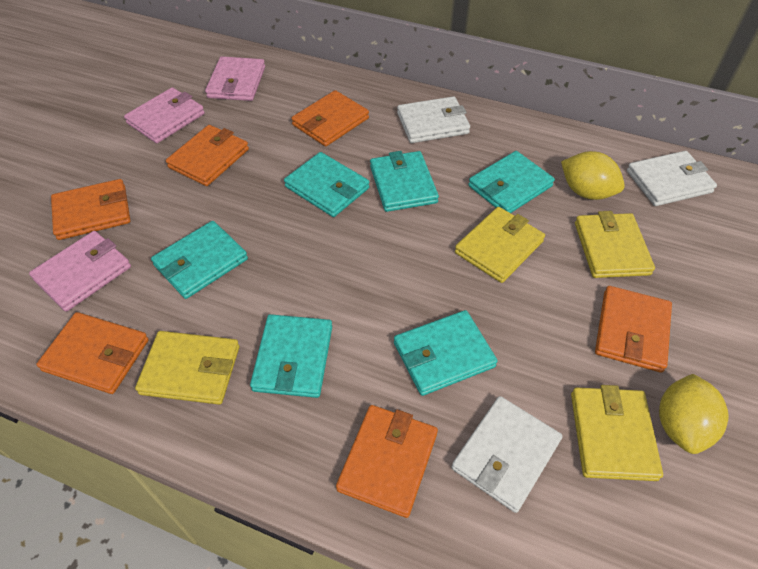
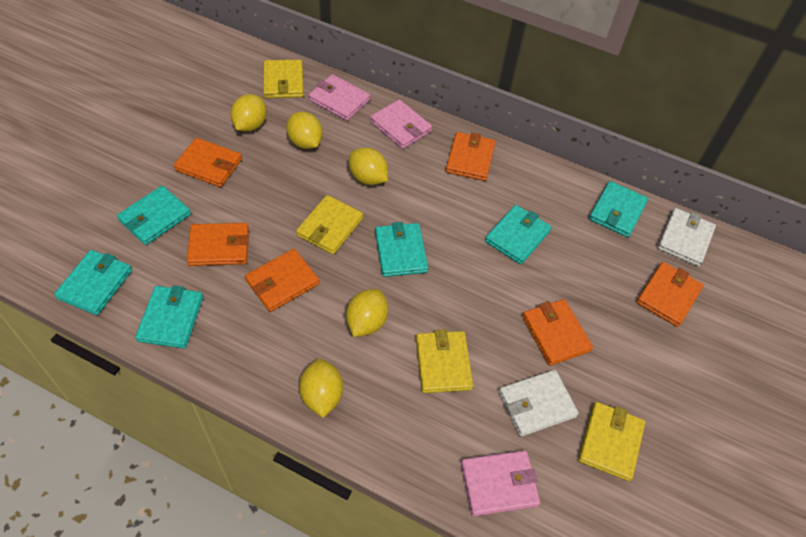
white wallet: [397,96,470,143] [452,396,563,513] [627,151,717,206] = 3 -> [499,370,579,437] [657,208,716,267] = 2
yellow lemon: [561,151,625,200] [659,374,729,454] = 2 -> [230,94,267,132] [286,112,323,149] [299,359,343,418] [346,289,388,337] [349,147,388,185] = 5

